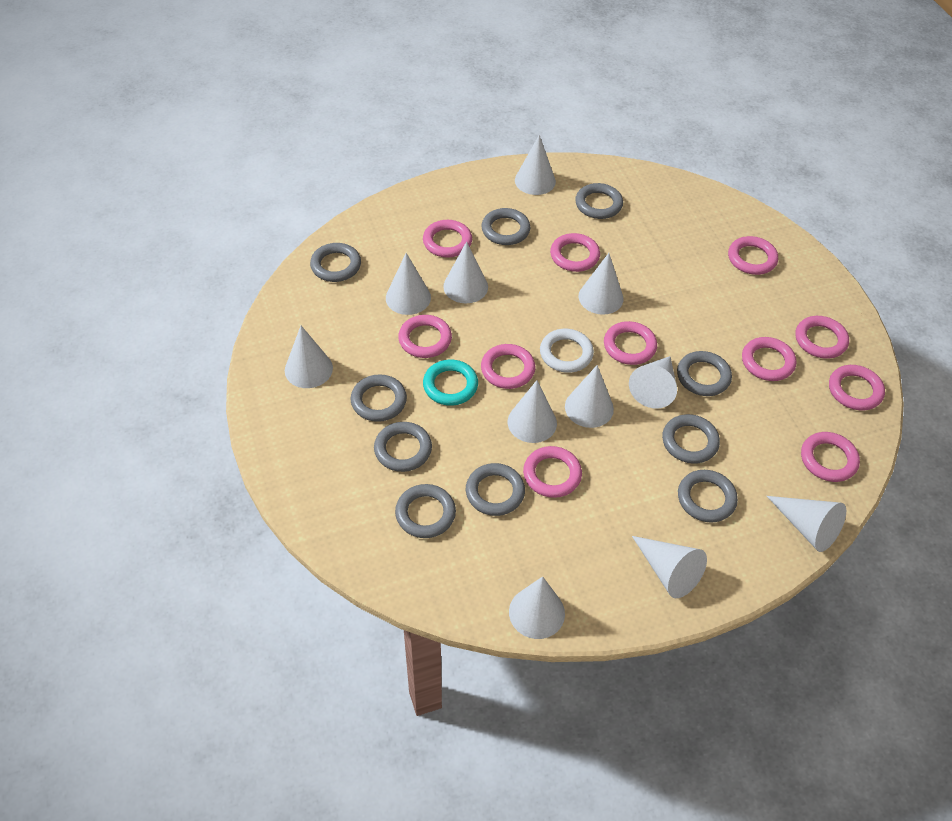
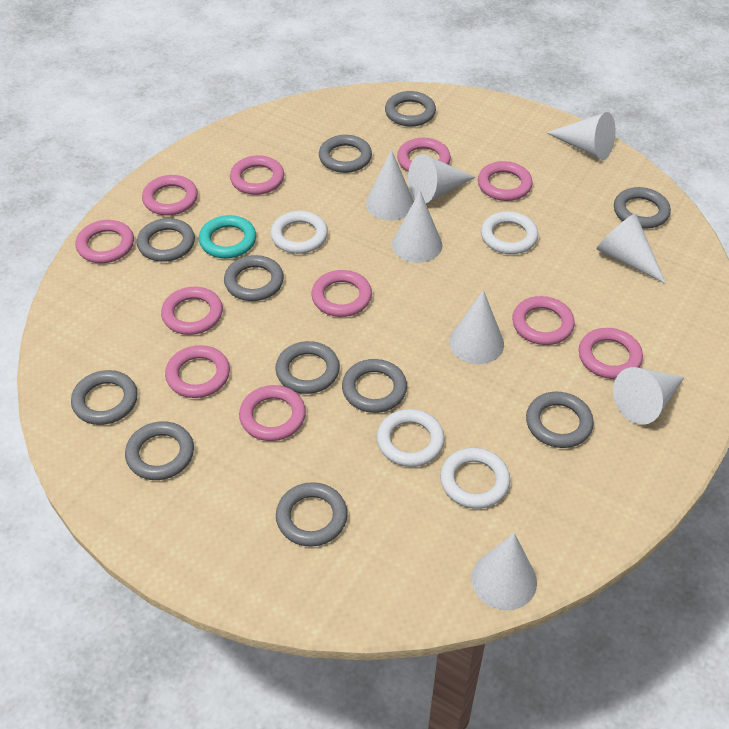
grey ring: [310,243,361,282] [351,374,407,422] [374,422,432,472] [395,484,456,538] [466,463,525,516] [481,208,530,245] [575,183,623,219] [662,414,720,464] [677,351,732,396] [678,470,738,522] = 10 -> [71,370,138,425] [125,421,194,480] [137,218,195,262] [224,255,284,301] [275,341,340,394] [276,482,348,547] [319,135,372,173] [342,359,407,413] [385,91,436,127] [526,392,594,448] [614,187,671,229] = 11
white cone: [285,326,333,388] [386,253,431,315] [443,241,488,303] [508,380,557,443] [509,576,565,639] [515,135,556,195] [565,365,614,428] [579,253,623,315] [629,356,677,408] [632,536,707,598] [767,496,846,552] = 11 -> [366,150,414,220] [392,191,442,263] [408,154,476,203] [449,290,504,364] [471,533,537,610] [546,112,615,160] [597,213,666,284] [613,367,685,425] = 8
white ring: [540,329,594,373] = 1 -> [270,211,328,254] [377,409,445,467] [440,448,510,509] [481,211,538,254] = 4

